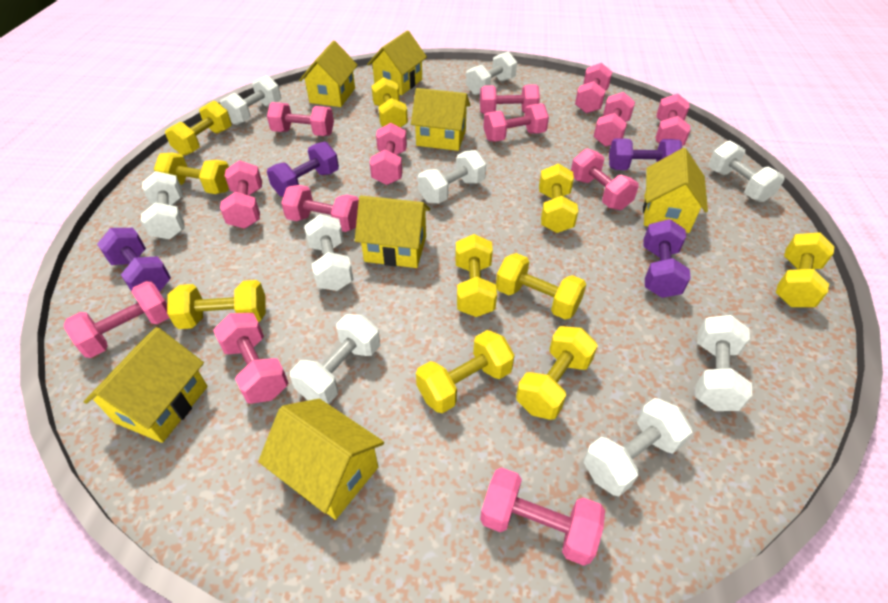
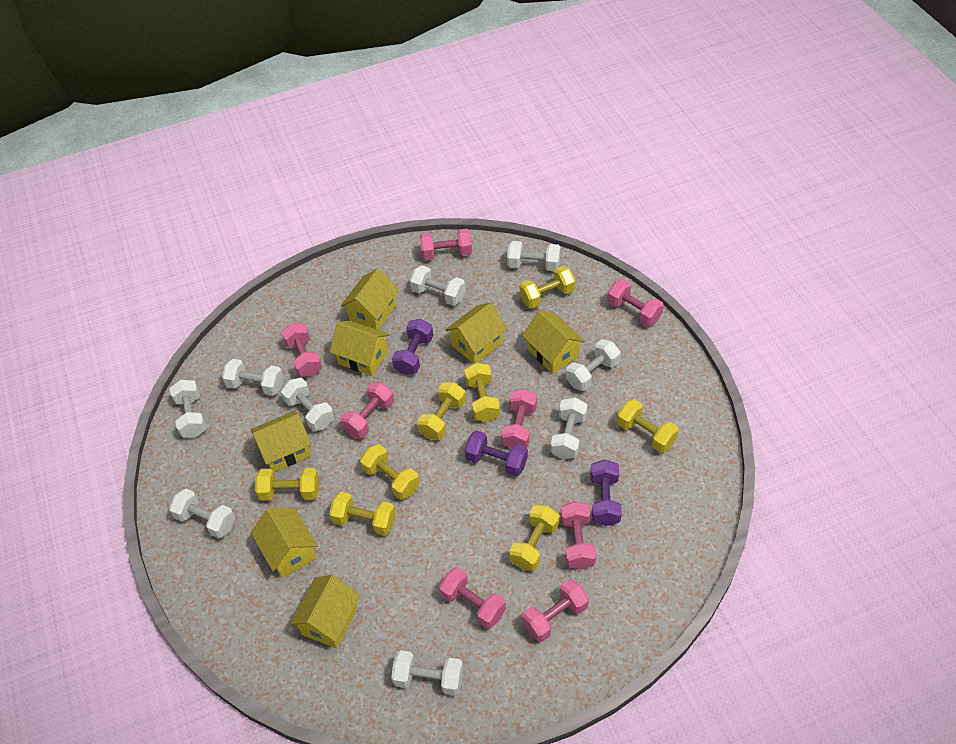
pink dumbbell: [64,281,169,358] [213,313,288,404] [220,160,262,229] [267,102,334,136] [281,185,359,232] [370,123,407,185] [480,84,540,114] [480,468,605,566] [483,103,549,141] [571,148,639,210] [575,63,612,114] [593,92,635,147] [656,93,690,146] = 13 -> [281,323,322,377] [340,382,394,438] [420,229,472,260] [439,567,506,629] [501,389,537,448] [522,579,589,642] [561,501,596,570] [607,279,664,326] = 8
purple dumbbell: [97,228,171,292] [267,141,339,197] [609,138,682,170] [643,219,691,298] = 4 -> [392,319,433,375] [464,430,528,476] [590,460,622,526] = 3
yellow dumbbell: [154,153,229,194] [165,101,232,156] [167,280,266,329] [371,77,408,128] [416,330,515,413] [455,234,497,317] [496,253,587,320] [516,326,598,420] [539,163,578,233] [776,232,835,307] = 10 -> [255,468,319,501] [329,492,396,536] [360,444,420,500] [417,382,466,440] [464,362,500,422] [509,504,559,571] [519,266,575,309] [617,399,679,453] = 8

